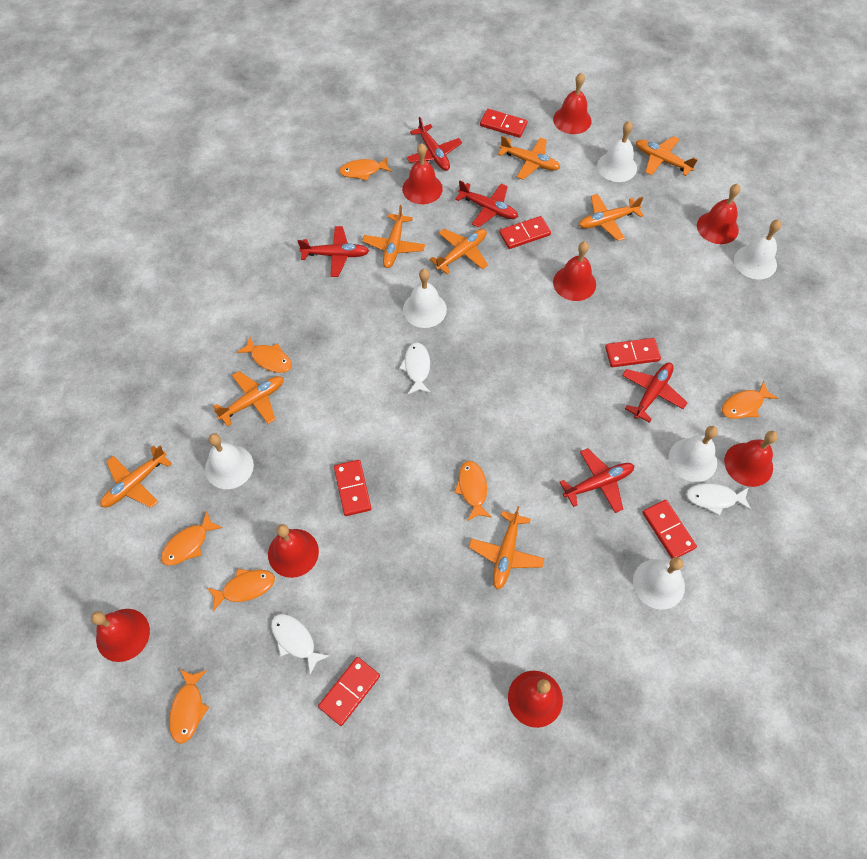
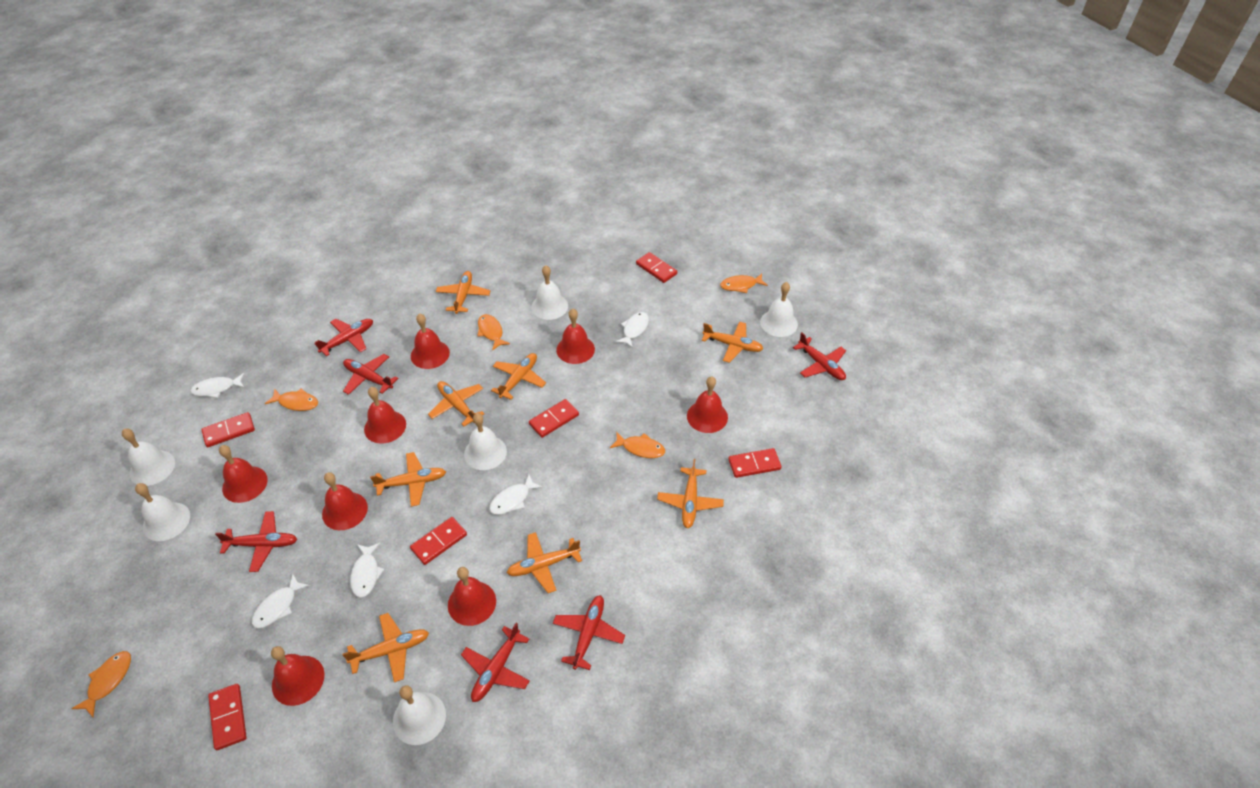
orange fish: [161,512,223,566] [169,669,209,744] [207,569,275,611] [237,337,292,373] [339,157,392,181] [454,461,492,521] [722,381,778,419] = 7 -> [71,651,131,717] [265,388,318,411] [477,314,510,351] [610,431,665,458] [720,273,768,293] = 5
red plane: [298,226,369,277] [406,117,462,171] [455,181,518,228] [560,448,634,513] [622,363,687,423] = 5 -> [215,511,297,572] [314,319,373,356] [343,354,399,395] [461,623,530,702] [553,595,625,670] [793,332,846,380] = 6
white fish: [271,614,330,675] [399,342,431,394] [686,483,751,516] = 3 -> [190,373,245,398] [252,574,310,629] [350,543,385,598] [489,475,543,515] [615,312,649,348] = 5

